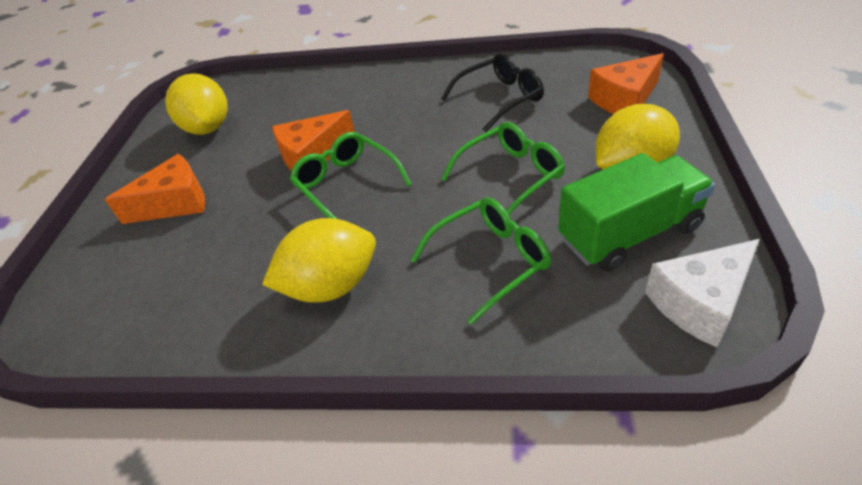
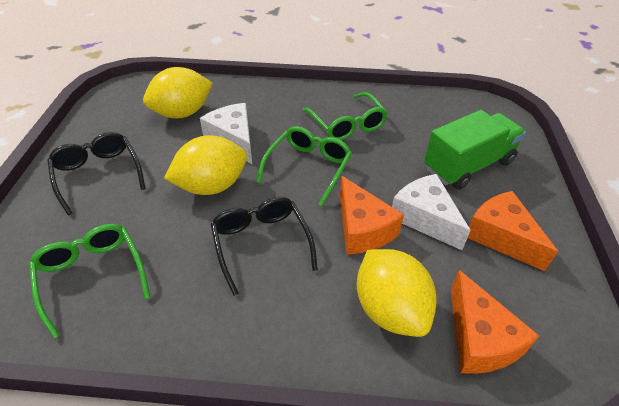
black glasses: [441,53,544,132] = 1 -> [47,132,146,215] [211,197,318,296] = 2
white cheese: [645,239,760,347] = 1 -> [200,103,252,164] [392,174,471,250] = 2

